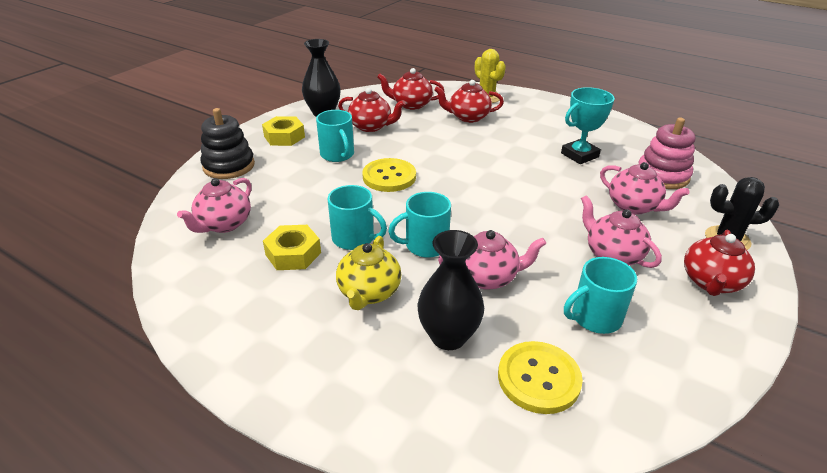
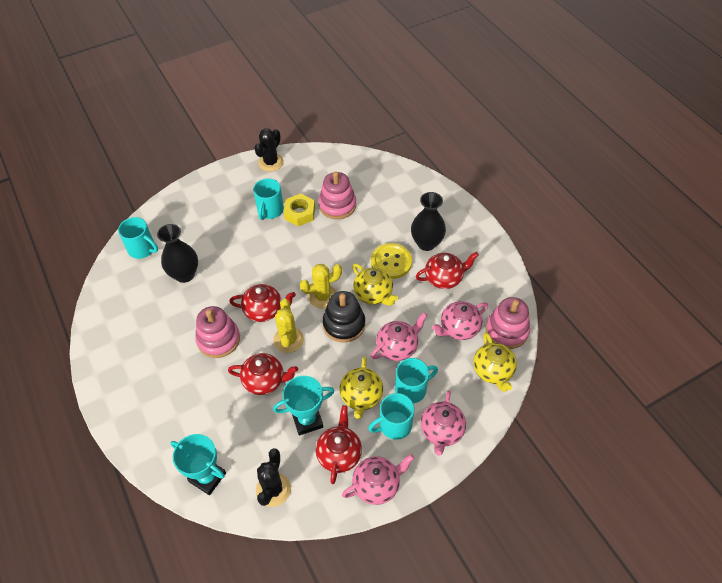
black cactus: [705,177,779,250] = 1 -> [254,128,284,172] [256,448,291,507] = 2
pink stacking toy: [639,118,695,189] = 1 -> [195,306,240,358] [319,171,356,219] [485,297,530,349] = 3
turquoise trophy: [561,87,615,164] = 1 -> [171,434,226,495] [273,376,334,435] = 2
yellow button: [362,158,416,192] [498,341,583,414] = 2 -> [371,243,412,279] = 1
yellow cactus: [475,49,506,103] = 1 -> [273,299,304,353] [300,264,342,308] = 2
yellow nut: [262,116,305,146] [263,225,321,270] = 2 -> [283,194,315,226] = 1
yellow teapot: [336,236,401,310] = 1 -> [340,356,383,419] [353,264,398,306] [473,332,517,392] = 3

